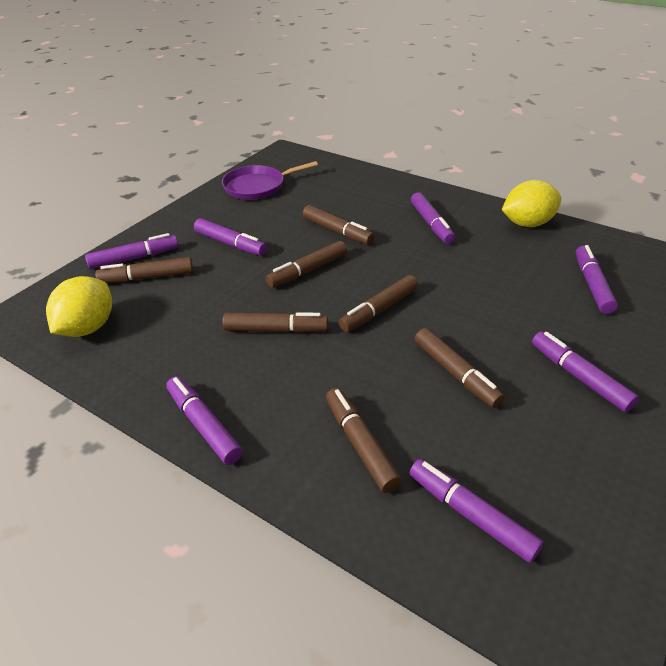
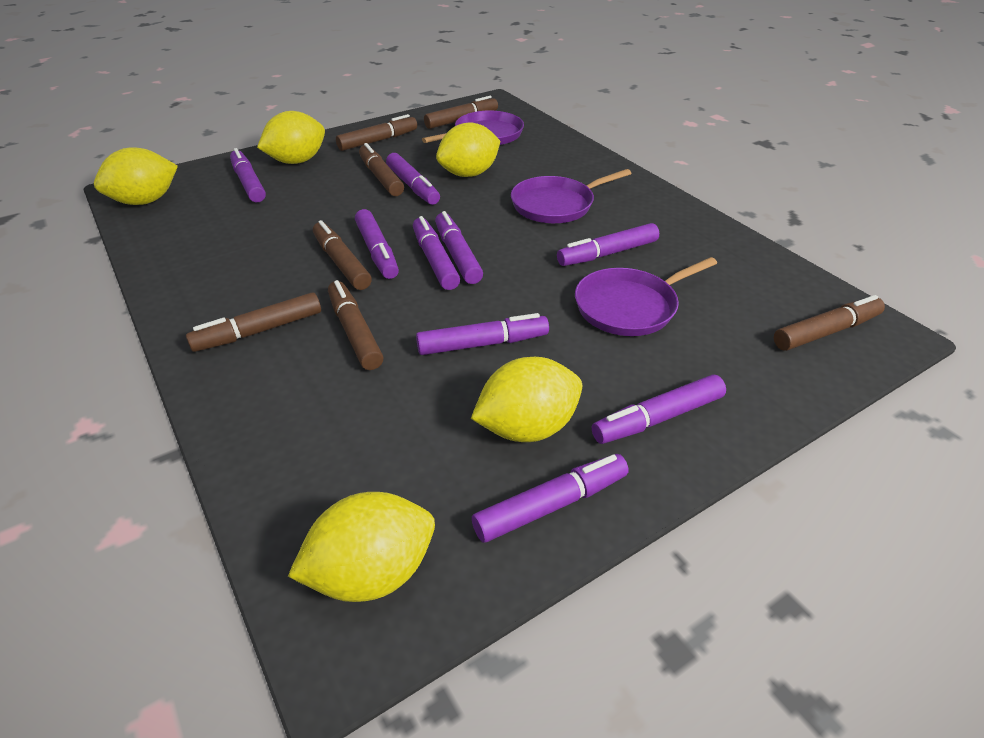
purple marker: [85,233,179,269] [166,377,243,465] [194,218,267,256] [409,459,543,563] [411,192,455,244] [532,332,639,412] [576,245,618,314] = 7 -> [230,148,266,202] [355,209,399,279] [386,153,440,205] [413,216,460,290] [416,313,549,355] [435,211,483,284] [472,454,629,543] [557,223,659,266] [592,374,726,444] = 9
purple pan: [222,161,318,200] = 1 -> [422,110,524,145] [511,169,631,223] [575,257,717,336] = 3
yellow lemon: [46,276,112,337] [502,180,561,227] = 2 -> [94,147,178,205] [257,111,325,164] [288,492,435,602] [436,123,500,177] [471,357,582,442] = 5

